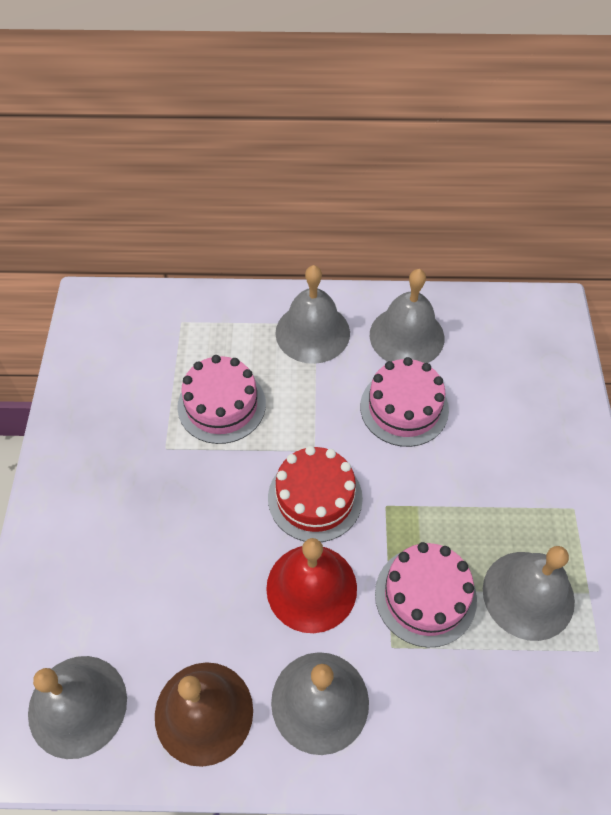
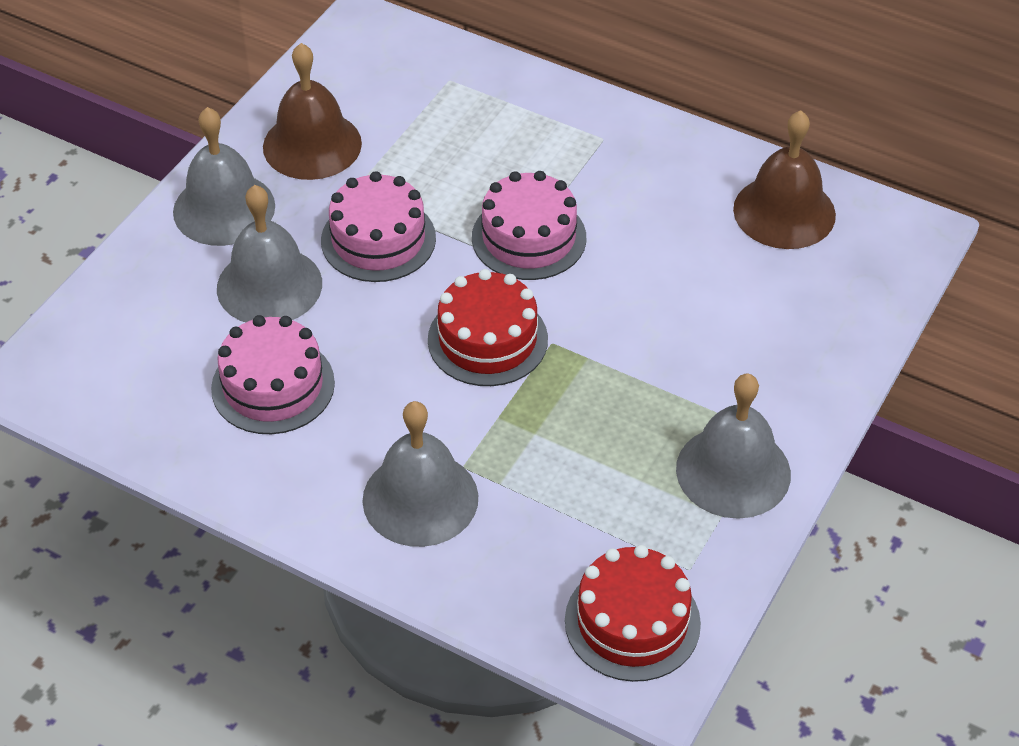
brown bell: [155,662,253,767] = 1 -> [263,43,362,180] [733,110,836,249] = 2
grey bell: [28,656,127,759] [271,652,369,755] [275,265,350,364] [370,269,444,363] [483,546,575,641] = 5 -> [173,107,275,246] [217,185,322,322] [362,401,478,547] [676,374,791,519] = 4
red bell: [266,538,357,633] = 1 -> none = 0
red cake: [268,446,363,542] = 1 -> [428,269,548,386] [565,545,701,682] = 2

